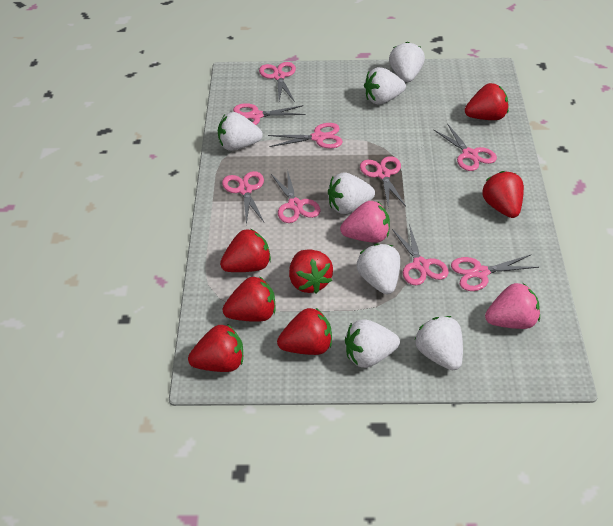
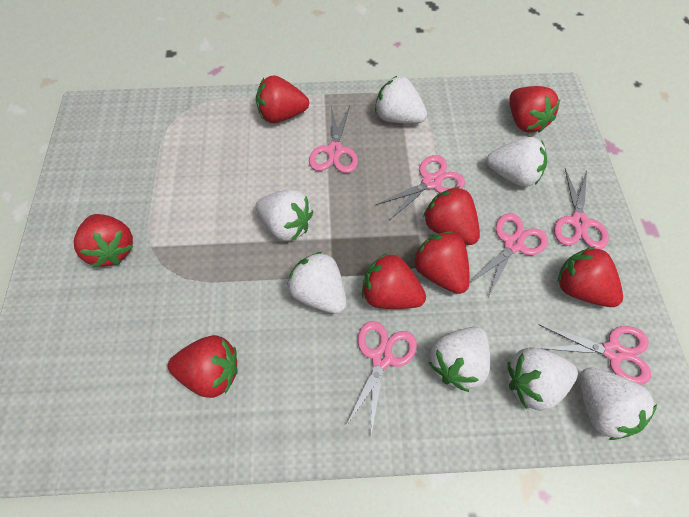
pink scissors: [222,171,265,225] [233,103,305,125] [259,62,296,102] [268,123,343,149] [271,169,321,223] [360,156,406,208] [392,224,449,285] [433,123,497,171] [451,255,539,291] = 9 -> [309,106,358,173] [346,321,417,434] [376,155,465,220] [469,213,548,298] [538,324,651,385] [554,168,609,249] = 6
pink strawberry: [340,201,390,243] [485,283,540,329] = 2 -> none = 0
red strawberry: [188,324,243,372] [220,229,271,272] [223,276,275,322] [277,308,332,355] [289,249,333,294] [465,83,509,120] [482,171,524,218] = 7 -> [74,214,133,267] [168,335,238,398] [256,75,309,123] [362,253,426,309] [413,231,470,294] [423,186,480,245] [510,86,561,133] [557,246,623,307] = 8

